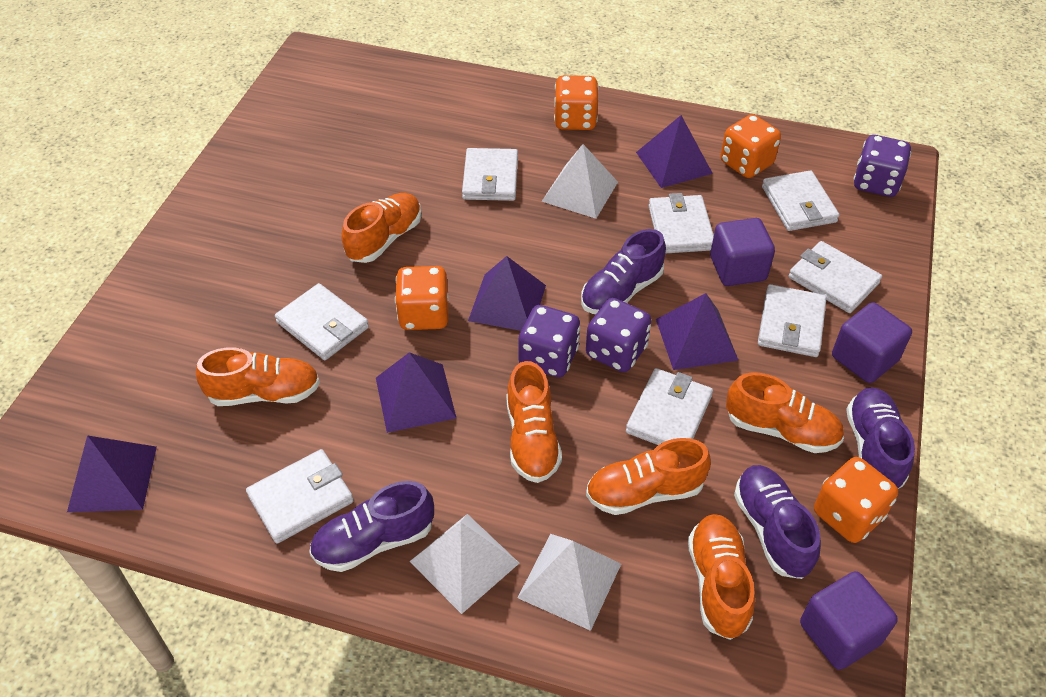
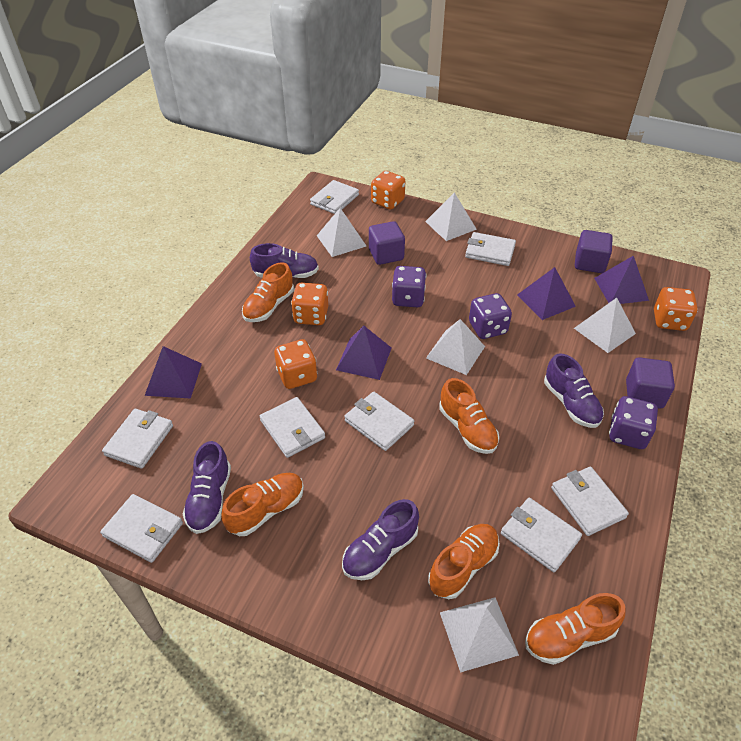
orange shoe: [196,348,320,406] [341,193,422,263] [506,361,562,483] [586,438,711,515] [688,514,755,640] [726,372,844,453] = 6 -> [221,473,304,536] [242,262,294,322] [428,524,500,599] [439,378,499,454] [525,593,626,665] = 5
purple pyramid: [67,435,157,512] [376,352,456,433] [468,256,546,331] [636,115,713,188] [656,293,738,370] = 5 -> [144,346,202,399] [336,326,392,380] [517,267,576,320] [594,256,649,304] = 4
white pyramid: [409,514,519,614] [517,534,621,631] [542,144,618,219] = 3 -> [317,208,366,257] [425,192,477,241] [426,319,485,375] [440,597,519,672] [574,298,636,353] = 5

